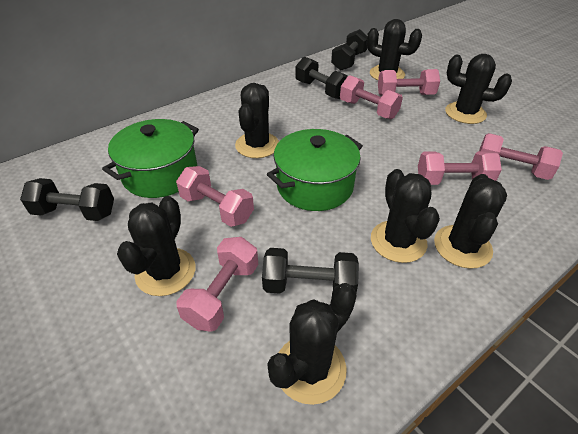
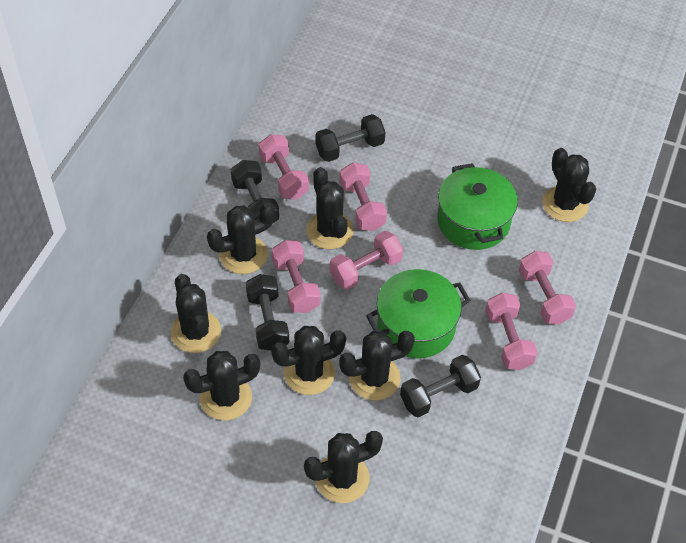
black cactus: [117,196,195,296] [235,83,279,158] [267,283,357,405] [367,19,422,80] [371,169,440,263] [434,174,507,269] [445,54,512,124] = 7 -> [171,274,221,353] [183,351,260,420] [207,203,275,274] [271,326,346,395] [304,431,383,503] [306,167,353,249] [339,331,415,400] [542,148,596,222] = 8

